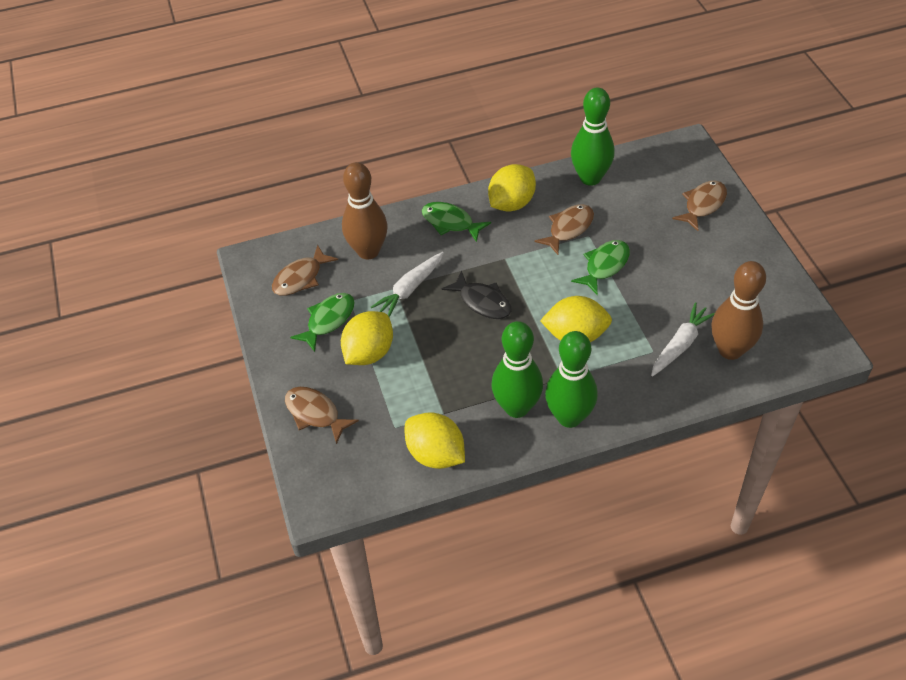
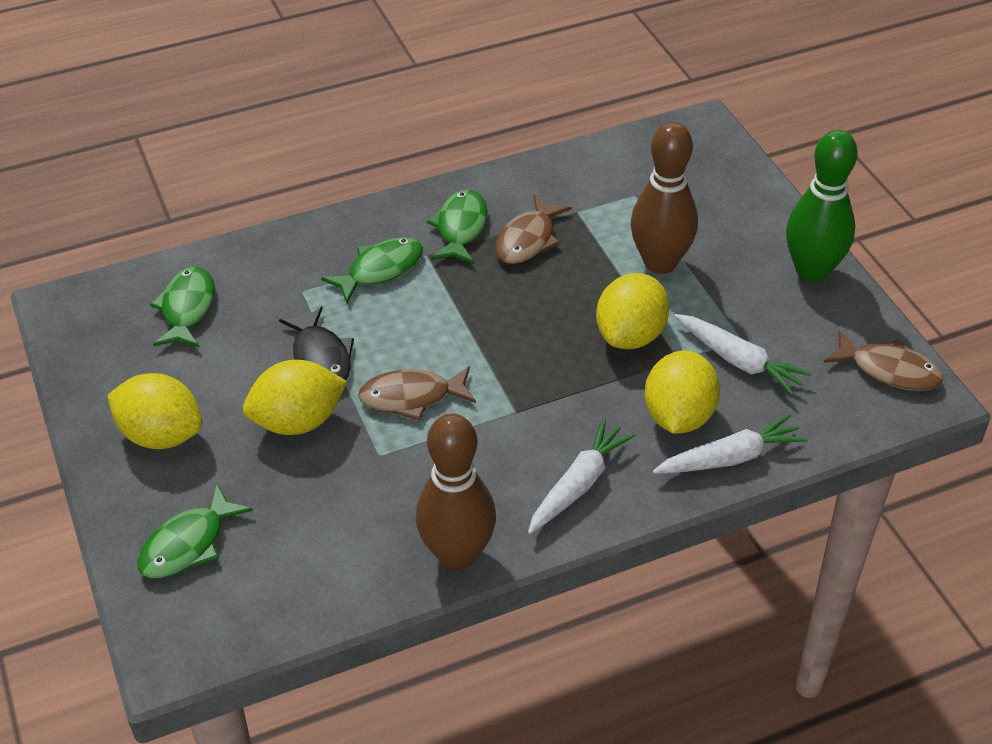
brown fish: [272,245,338,296] [285,387,359,444] [534,204,594,255] [672,180,727,231] = 4 -> [358,366,476,421] [495,194,572,264] [824,330,943,391] = 3
green bowling pin: [492,321,543,418] [545,331,598,428] [571,88,615,186] = 3 -> [786,130,858,282] = 1
green fish: [290,293,355,352] [422,202,491,242] [571,240,630,295] = 3 -> [137,484,253,578] [150,267,215,347] [321,237,423,303] [427,190,488,264] = 4
white carrot: [371,252,444,317] [651,302,715,376] = 2 -> [528,419,635,534] [653,414,808,474] [674,314,812,396] = 3

